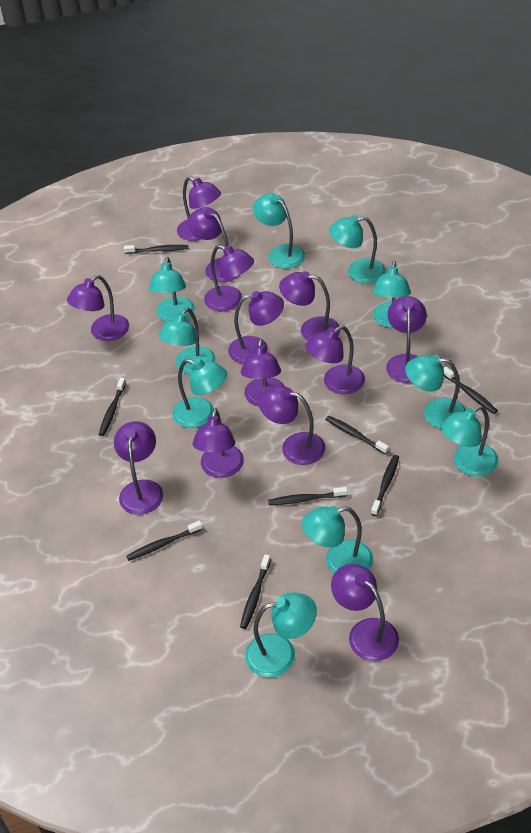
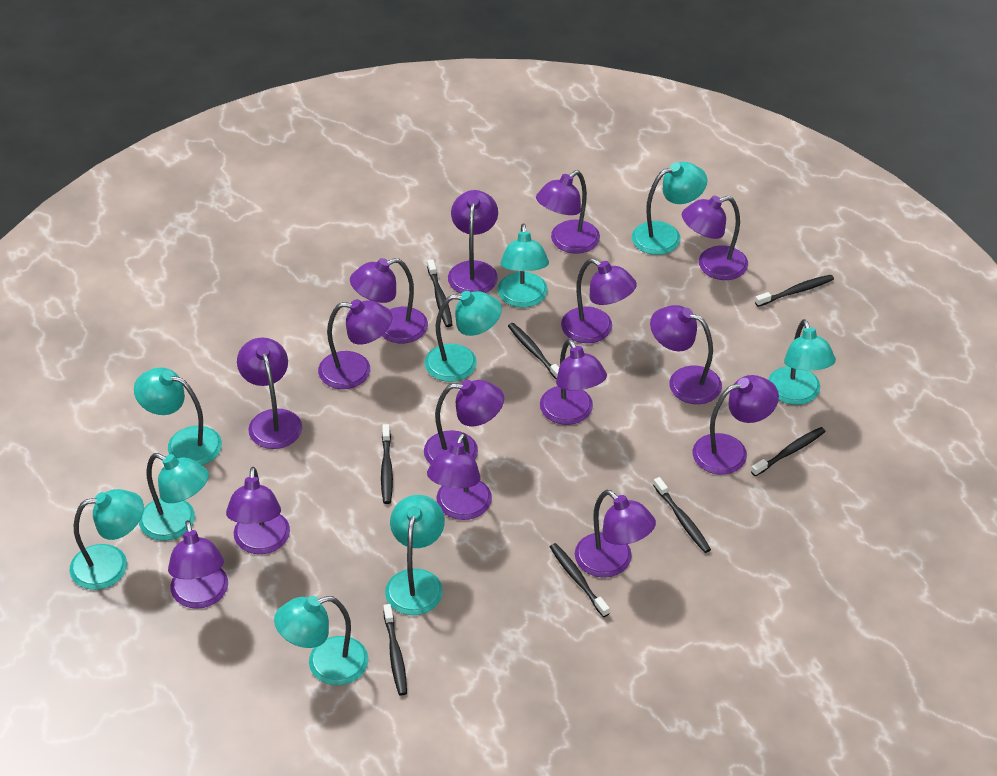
purple lamp: [67,275,129,341] [114,421,163,515] [177,177,221,241] [188,207,240,282] [193,408,244,478] [204,245,254,311] [228,291,284,364] [241,339,284,406] [259,386,326,465] [279,271,340,341] [305,326,365,394] [331,564,399,661] [386,296,427,383] = 13 -> [168,520,228,609] [226,467,290,554] [237,338,302,449] [318,299,392,389] [350,258,428,343] [424,380,504,465] [427,433,492,520] [448,190,498,293] [536,170,600,254] [540,339,607,425] [561,258,637,343] [575,490,656,578] [650,305,722,404] [682,196,748,280] [693,375,779,475] = 15
turquoise lamp: [149,257,194,322] [158,308,216,374] [172,358,227,428] [245,592,317,677] [253,193,305,268] [302,506,373,574] [329,215,386,283] [373,261,411,328] [405,355,466,429] [440,406,498,476] = 10 -> [69,489,144,590] [134,367,222,465] [139,453,209,541] [274,596,368,685] [385,495,445,615] [425,291,502,382] [498,224,549,308] [632,162,707,255] [768,319,836,405] = 9

